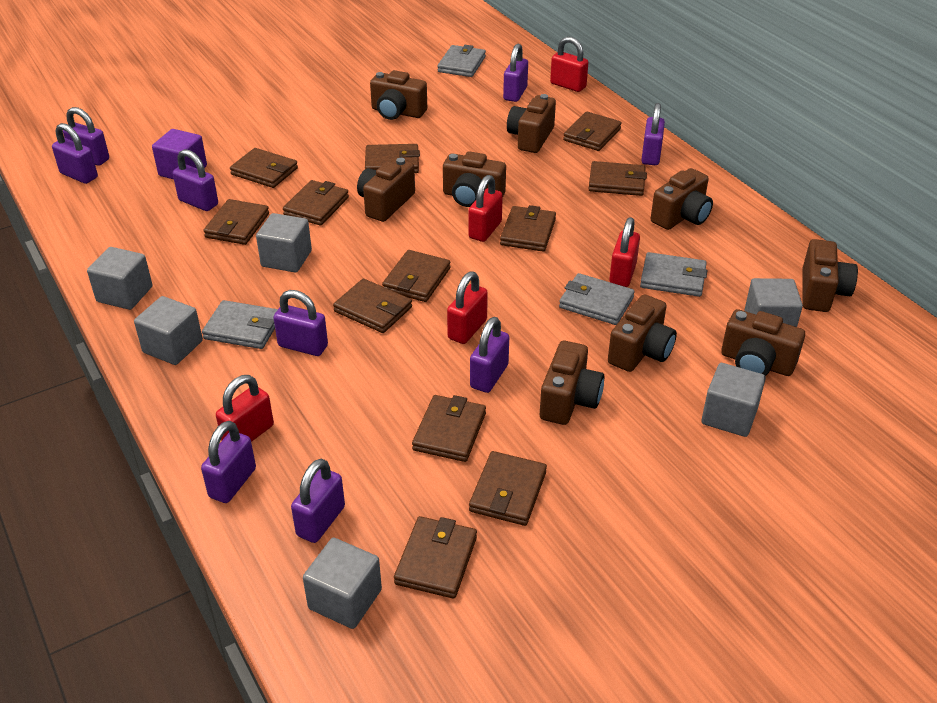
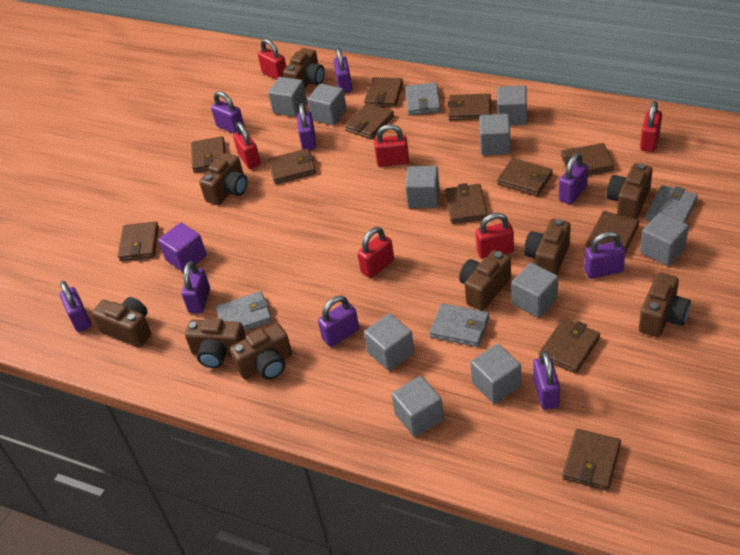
grey cube: [87,247,153,310] [134,296,203,365] [256,213,312,272] [303,538,382,629] [701,363,766,437] [745,278,803,327] = 6 -> [268,77,307,117] [307,84,347,125] [364,313,414,371] [391,376,444,437] [405,166,440,208] [470,344,521,404] [479,114,511,155] [497,86,527,125] [511,263,558,318] [640,212,689,266] = 10
red padlock: [216,375,274,442] [447,271,488,344] [469,175,503,242] [550,36,589,92] [609,217,640,287] = 5 -> [233,122,261,169] [258,38,286,80] [357,227,394,278] [374,124,409,167] [476,213,514,259] [640,101,662,152] = 6

